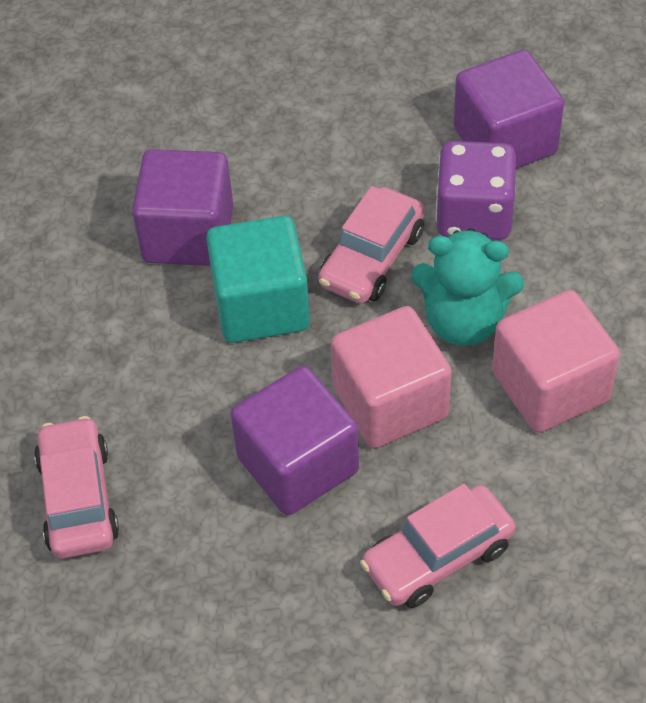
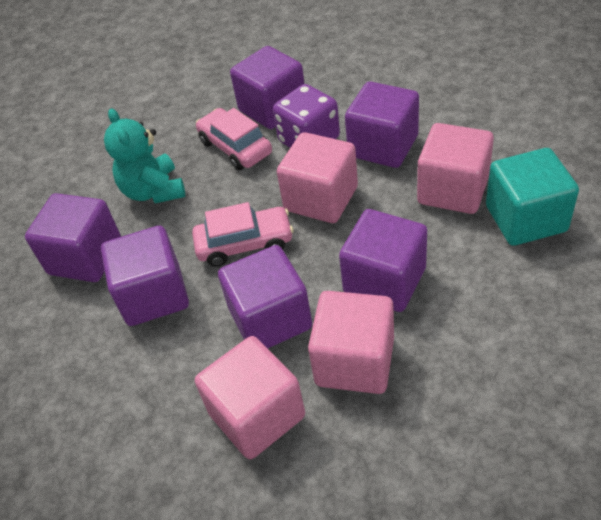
pink car: [34,416,119,558] [318,186,425,303] [360,484,516,608] = 3 -> [192,202,294,267] [196,108,272,170] = 2
pink cube: [331,306,451,449] [492,290,620,433] = 2 -> [195,336,305,459] [277,132,358,223] [308,291,394,394] [417,123,494,214] = 4
purple cube: [132,149,233,266] [230,366,359,515] [454,50,564,169] = 3 -> [25,193,121,282] [101,226,189,326] [218,245,312,348] [230,46,305,129] [339,209,427,312] [345,82,419,168] = 6

